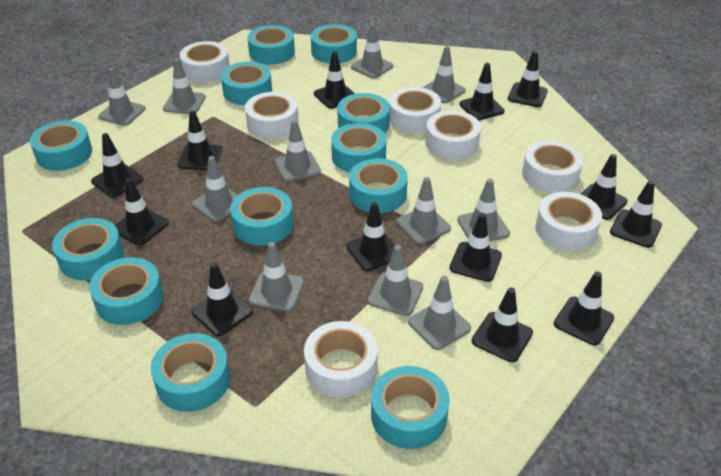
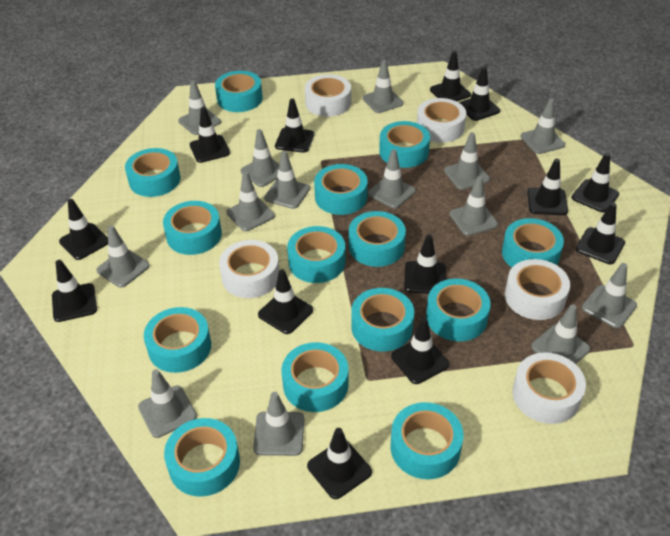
grey traffic cone: [98,68,146,126] [163,58,206,114] [192,156,238,222] [249,242,304,311] [275,120,321,182] [351,23,394,78] [367,245,423,316] [397,177,451,244] [408,276,471,350] [422,46,466,103] [457,178,510,242] = 11 -> [96,225,150,288] [138,369,197,438] [178,80,221,135] [227,171,275,231] [241,129,279,187] [253,392,304,456] [264,151,310,209] [363,60,403,113] [368,150,416,209] [444,132,490,190] [449,176,498,236] [521,99,565,154] [531,304,590,364] [582,263,637,328] = 14
turquoise tape: [30,120,92,171] [52,218,124,280] [89,257,163,325] [151,333,230,412] [221,62,272,105] [230,187,293,245] [248,25,295,65] [311,24,357,63] [331,123,386,172] [337,93,390,133] [349,158,408,213] [371,366,450,449] = 12 -> [125,148,181,197] [144,307,211,373] [163,201,222,255] [164,418,240,497] [215,71,263,112] [282,342,349,412] [287,226,346,283] [314,164,368,215] [349,211,406,267] [351,288,414,351] [379,121,430,168] [390,402,463,479] [426,278,491,341] [502,218,564,267] = 14
white tape: [180,41,230,82] [245,92,299,139] [304,321,378,398] [389,87,441,133] [426,110,481,159] [522,140,583,193] [535,192,602,251] = 7 -> [219,240,279,298] [305,74,351,117] [417,98,466,143] [505,259,570,320] [512,352,586,424] = 5

